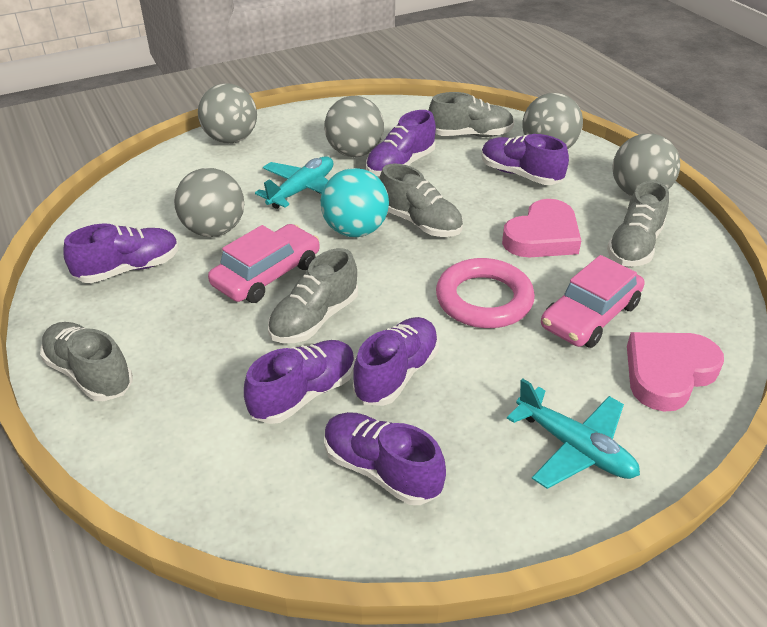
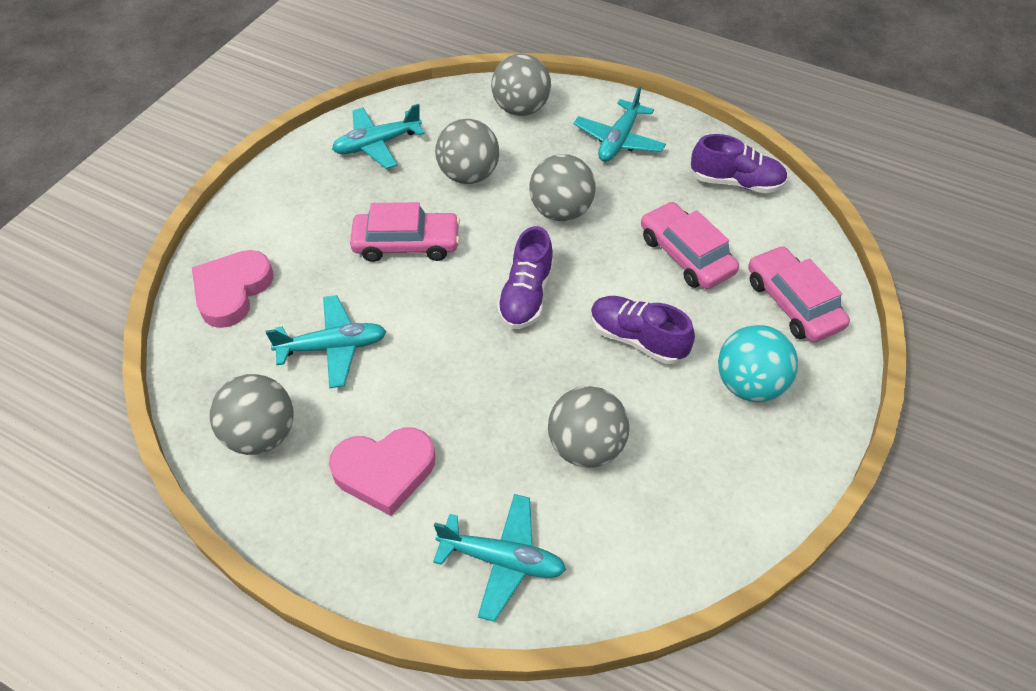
grey shoe: [40,322,133,401] [268,248,358,343] [379,163,463,237] [428,92,514,137] [607,180,669,267] = 5 -> none = 0
pink car: [208,224,320,303] [541,255,645,348] = 2 -> [350,202,460,262] [641,202,739,289] [748,246,850,342] = 3
pink ring: [436,258,535,328] = 1 -> none = 0
purple shoe: [63,223,179,283] [244,340,355,424] [324,412,446,505] [353,317,439,406] [366,110,436,176] [481,134,569,185] = 6 -> [497,226,554,329] [590,296,695,364] [691,134,788,193] = 3
turquoise plane: [255,156,334,209] [507,378,640,489] = 2 -> [266,295,387,388] [332,104,425,169] [433,494,566,622] [574,86,666,162] = 4

